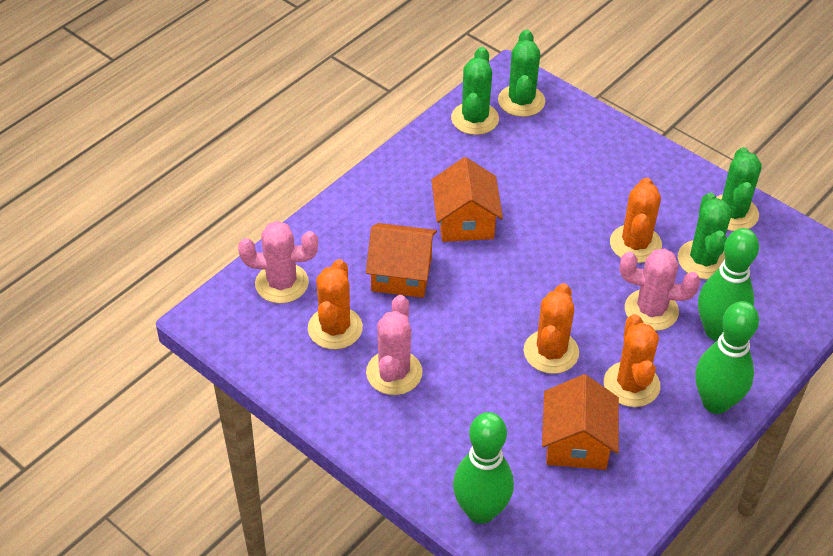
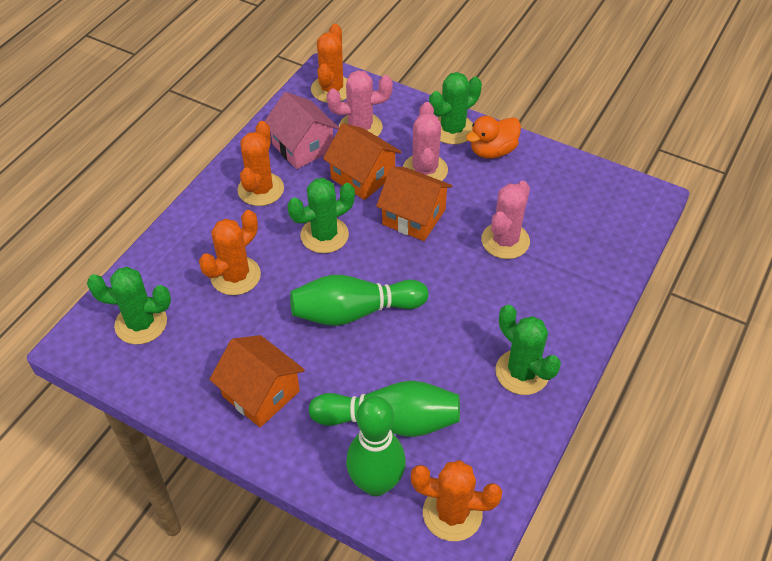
orange duck: none = 0 -> [466,116,521,159] = 1
pink house: none = 0 -> [264,92,339,169] = 1

